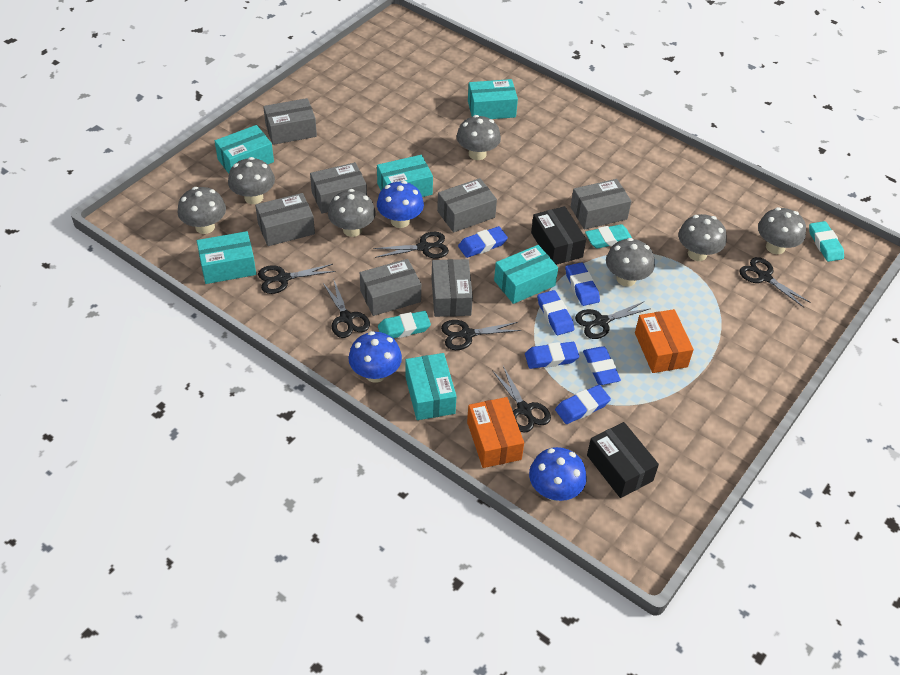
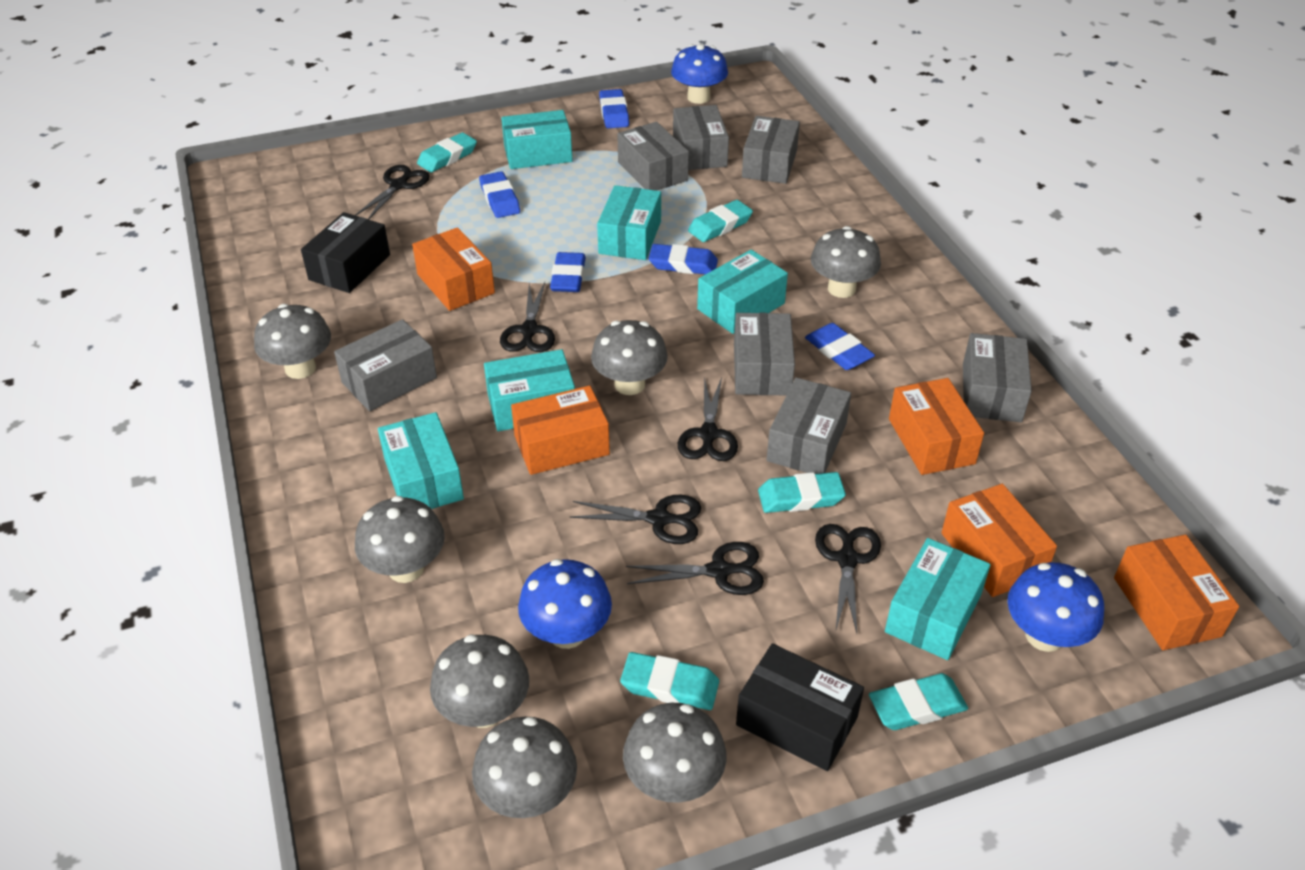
black scissors: [258,264,336,294] [323,278,370,338] [373,232,449,258] [441,320,521,350] [492,366,551,432] [575,301,649,339] [739,257,811,307] = 7 -> [355,165,430,220] [500,282,555,352] [569,495,701,544] [626,542,764,595] [678,377,738,461] [815,524,881,633] = 6
blue eraser: [458,226,508,258] [525,342,579,369] [537,290,574,335] [555,385,611,424] [565,262,600,306] [583,346,621,385] = 6 -> [479,171,520,218] [550,252,586,292] [599,89,629,128] [649,244,718,274] [805,323,875,370] = 5
orange box: [467,397,524,468] [635,309,694,373] = 2 -> [412,227,495,311] [511,386,610,475] [889,378,984,475] [941,484,1057,597] [1114,535,1239,650] = 5
turquoise eraser: [378,311,431,338] [585,224,632,248] [809,221,844,262] = 3 -> [417,133,477,172] [620,652,719,710] [688,200,753,242] [758,472,846,513] [869,673,968,730] = 5

